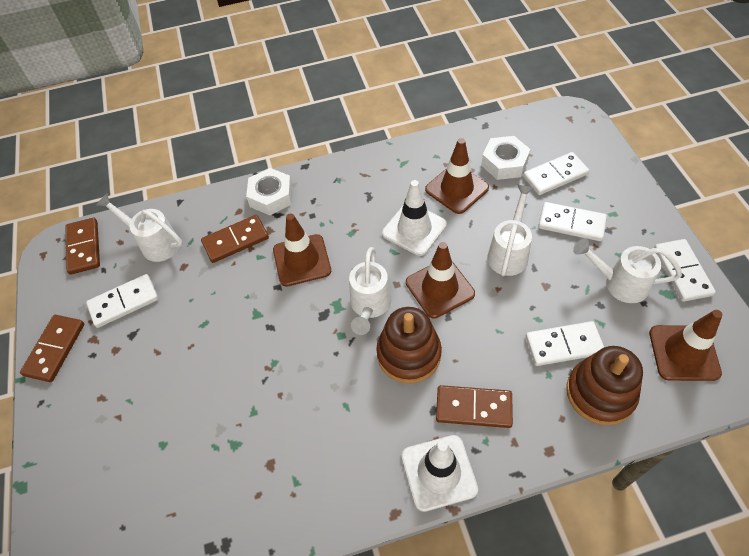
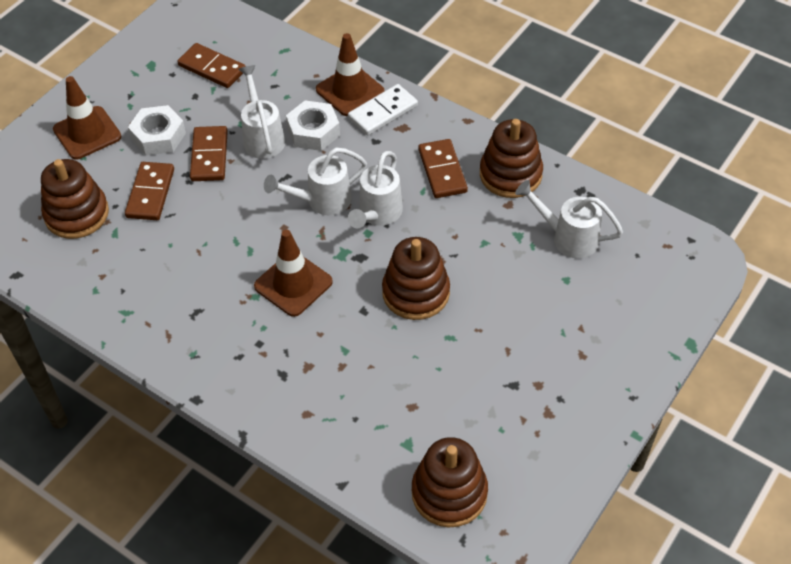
brown stacking toy: [376,307,442,383] [566,346,643,426] = 2 -> [41,159,109,239] [382,237,450,320] [412,437,488,527] [480,119,543,198] = 4
brown traffic cone: [273,213,331,287] [406,242,475,318] [425,138,489,214] [649,310,723,381] = 4 -> [53,76,121,159] [254,230,333,317] [316,33,385,116] = 3
white domino: [86,274,159,328] [523,152,589,195] [526,321,604,366] [538,202,607,241] [654,239,716,302] = 5 -> [348,84,418,135] = 1
white traffic cone: [382,180,447,256] [402,435,478,512] = 2 -> none = 0

